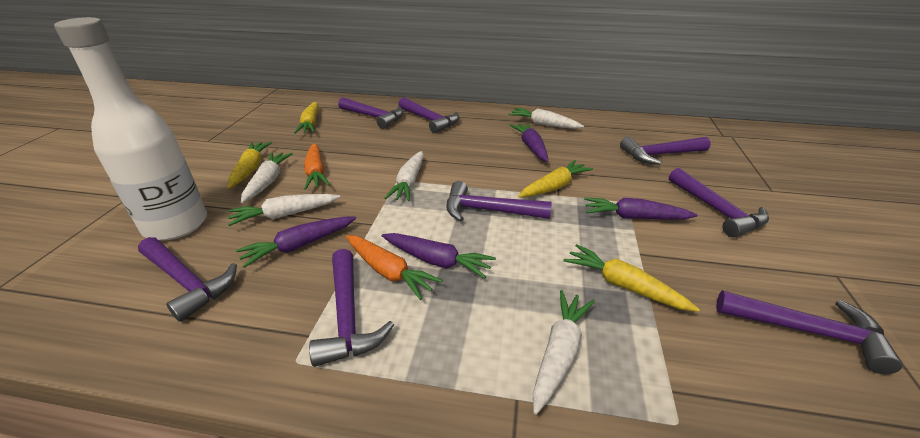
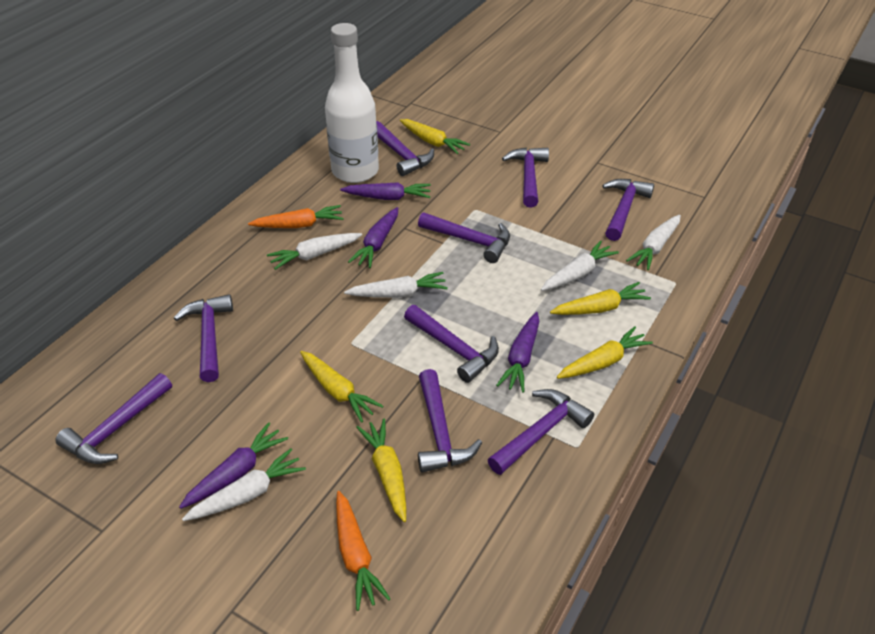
purple hammer: [138,237,237,322] [309,249,394,367] [338,97,404,129] [398,97,459,133] [446,181,552,222] [620,137,711,165] [669,168,769,237] [716,290,903,374] = 8 -> [56,373,172,464] [174,294,233,382] [376,121,434,176] [404,305,499,383] [418,212,510,263] [418,369,482,473] [488,389,594,475] [502,147,549,207] [602,179,654,241] = 9
yellow carrot: [228,142,272,188] [294,102,318,134] [518,160,593,198] [563,244,700,312] = 4 -> [300,351,383,423] [356,419,406,522] [400,119,470,154] [550,282,651,315] [557,326,653,379] = 5

